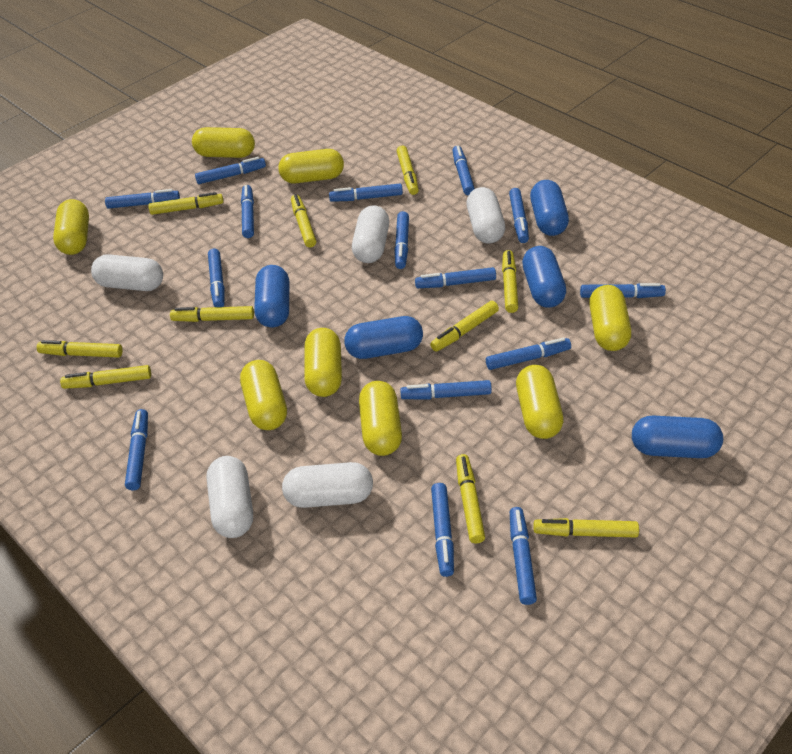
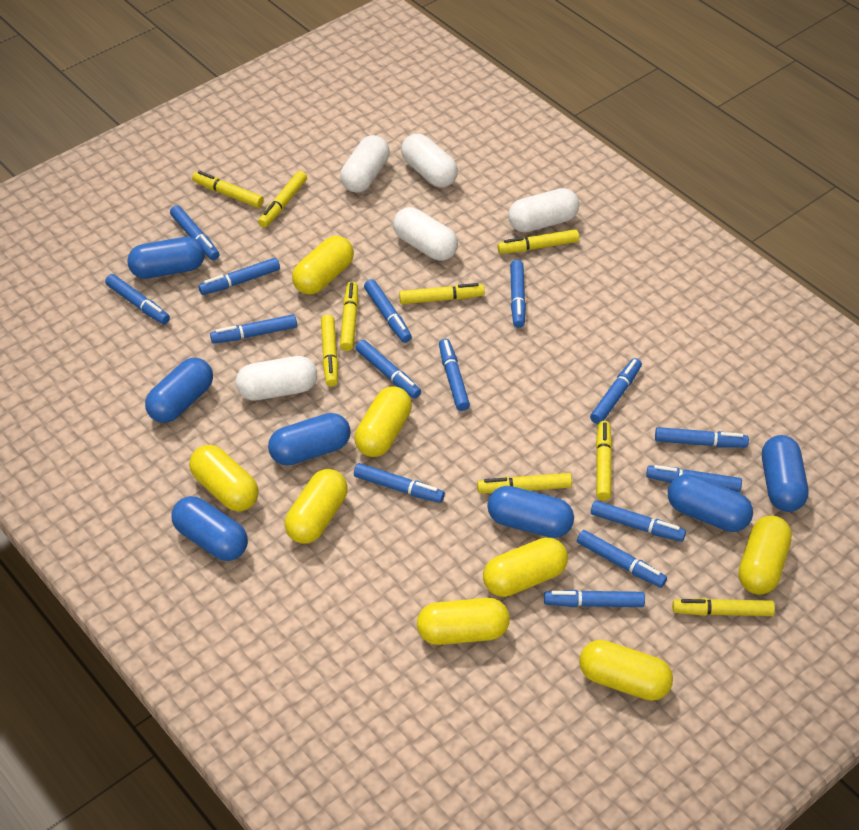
blue capsule: [254,265,289,327] [344,316,423,359] [522,246,566,308] [530,180,569,236] [632,416,723,458] = 5 -> [127,237,204,279] [145,357,213,423] [172,496,248,561] [268,413,351,466] [487,486,574,538] [668,474,753,532] [762,435,808,512] = 7
yellow marker: [37,340,123,358] [60,365,151,389] [148,192,224,215] [170,306,254,322] [291,194,316,247] [397,146,419,195] [430,301,499,352] [456,454,485,543] [502,250,518,313] [533,518,639,538] = 10 -> [192,171,264,208] [258,171,307,228] [321,315,338,386] [340,282,358,351] [399,283,485,304] [477,473,572,493] [497,229,579,254] [596,421,612,500] [672,598,775,616] = 9

